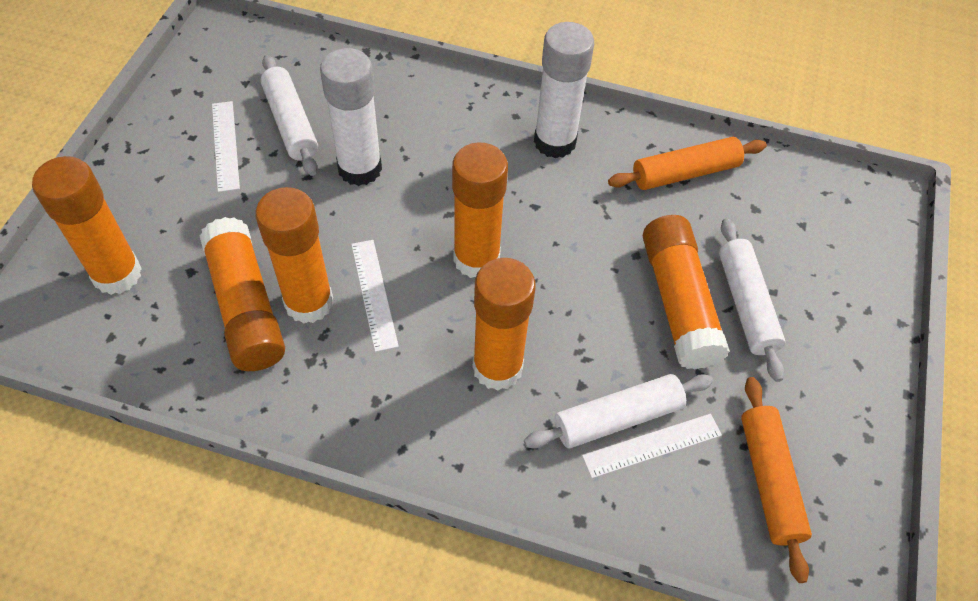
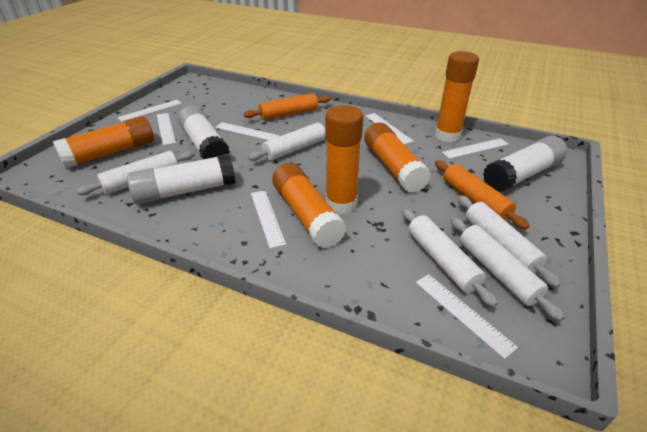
orange glue stick: [32,156,142,295] [199,217,285,371] [255,187,333,324] [452,143,508,278] [473,258,536,391] [643,215,730,369] = 6 -> [53,116,154,169] [272,163,346,248] [325,105,363,214] [364,122,431,193] [435,51,479,142] = 5
white glue stick: [320,48,382,186] [534,22,594,158] = 2 -> [127,154,236,205] [178,106,230,159] [483,136,567,192] = 3
white rolling pin: [260,55,318,176] [524,374,713,449] [719,218,785,382] = 3 -> [76,151,195,195] [248,123,325,161] [402,208,498,307] [451,217,565,321] [458,195,561,288] = 5
white ruler: [212,101,240,192] [351,240,399,352] [582,414,722,478] = 3 -> [117,100,182,122] [157,113,176,145] [215,122,279,140] [251,190,286,248] [366,113,414,145] [416,274,518,359] [442,138,509,159] = 7

